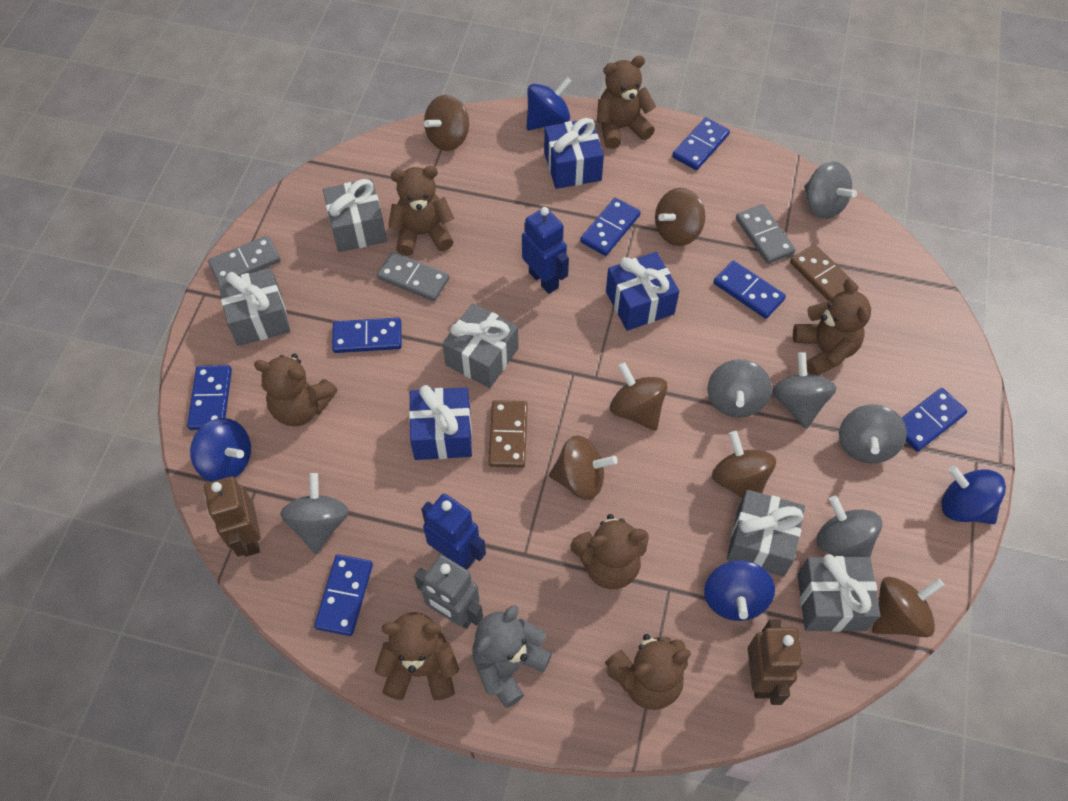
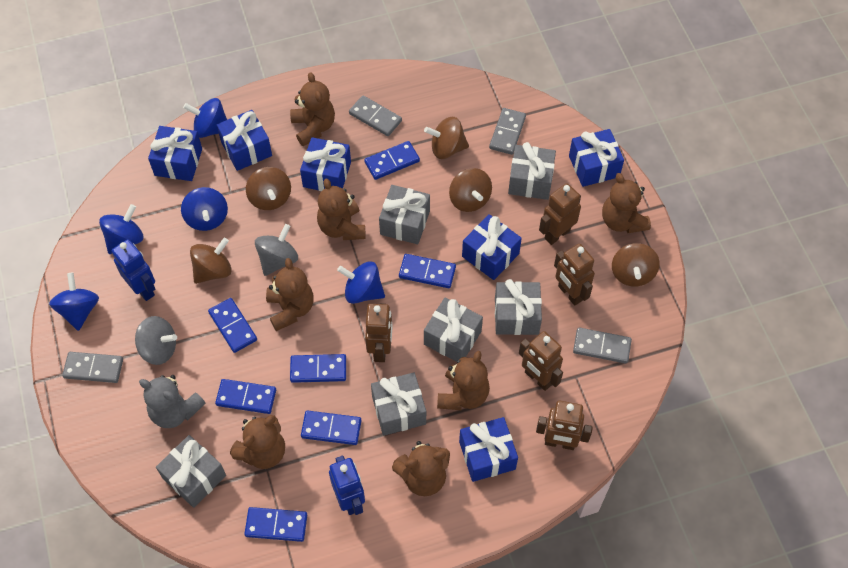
blue gift: [409,385,472,460] [544,118,604,189] [606,252,679,331] = 3 -> [148,126,202,181] [217,110,272,171] [300,137,351,191] [459,417,518,482] [462,214,522,280] [569,129,624,187] = 6
blue spinning top: [190,418,251,482] [526,77,572,130] [704,560,775,621] [941,465,1006,524] = 4 -> [49,272,99,331] [99,204,144,254] [181,187,228,231] [183,98,227,138] [337,261,385,304] = 5
brown domino: [489,400,528,468] [790,244,859,301] = 2 -> none = 0
brown robot: [204,476,261,557] [748,619,803,705] = 2 -> [365,303,393,362] [519,331,563,391] [536,401,593,450] [539,183,581,245] [554,244,595,306] = 5
brown spinning top: [424,95,469,151] [549,435,618,500] [610,362,667,431] [655,188,705,246] [712,431,776,498] [872,577,945,637] = 6 -> [190,238,232,284] [246,167,291,210] [424,117,469,159] [449,168,492,212] [612,243,660,287] = 5
grey domino: [208,236,281,282] [377,252,449,301] [736,204,796,264] = 3 -> [62,352,123,383] [349,95,402,136] [489,108,526,155] [573,327,632,364] = 4
grey gift: [218,268,290,346] [323,179,387,252] [442,303,518,388] [727,490,805,577] [798,554,880,632] = 5 -> [156,435,226,508] [371,372,426,436] [379,185,430,244] [424,297,483,362] [495,279,542,335] [508,142,556,200] = 6
grey robot: [414,555,483,629] = 1 -> none = 0
grey spinning top: [280,473,349,554] [707,359,772,418] [772,352,837,429] [804,161,857,219] [817,496,882,557] [839,404,907,463] = 6 -> [135,316,177,365] [255,224,298,276] = 2

